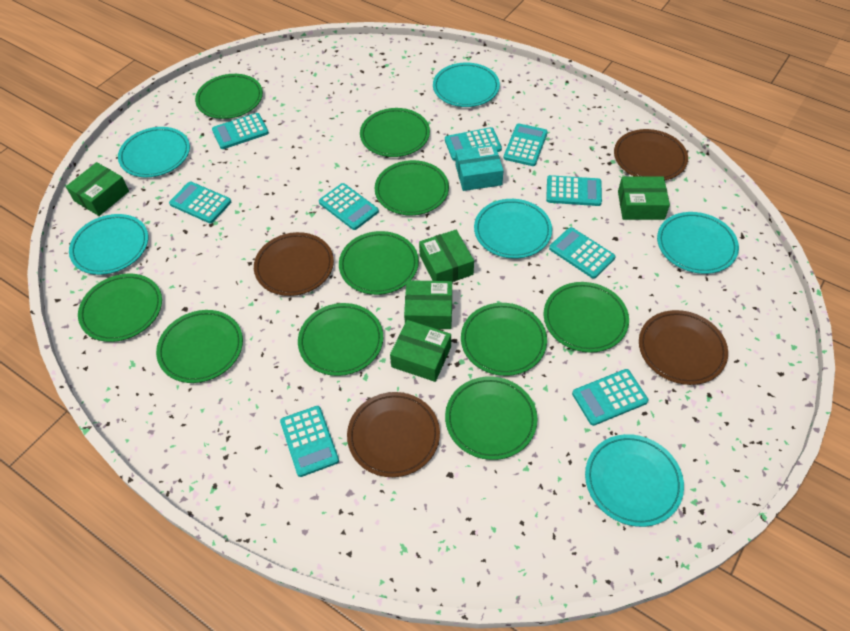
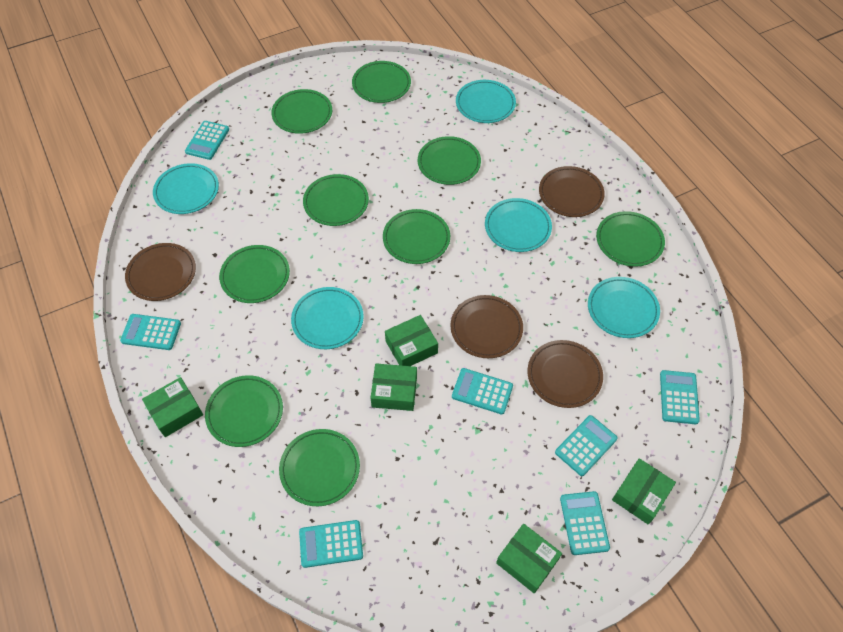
green plate: [78,274,162,342] [156,310,243,383] [195,74,263,119] [298,303,383,376] [339,231,419,295] [360,108,430,157] [375,160,449,215] [445,376,537,460] [461,303,547,376] [544,282,629,352] = 10 -> [205,375,283,447] [219,245,290,303] [271,89,332,134] [279,429,360,506] [303,174,369,226] [352,61,411,103] [383,209,450,264] [418,136,481,185] [596,211,665,267] = 9
turquoise box: [456,144,504,191] = 1 -> none = 0
turquoise calculator: [169,182,231,223] [212,113,269,149] [280,406,339,477] [319,183,379,230] [445,127,502,161] [504,124,548,166] [546,175,602,206] [549,227,616,279] [572,369,649,426] = 9 -> [120,314,181,350] [185,121,229,160] [299,520,363,568] [452,368,513,414] [555,415,618,476] [560,491,610,555] [660,370,700,424] = 7
turquoise plate: [69,214,148,275] [118,127,190,177] [433,63,500,107] [474,199,552,259] [585,434,684,527] [657,212,739,274] = 6 -> [153,163,219,214] [291,287,364,349] [456,80,516,123] [485,198,552,252] [588,277,660,338] = 5

